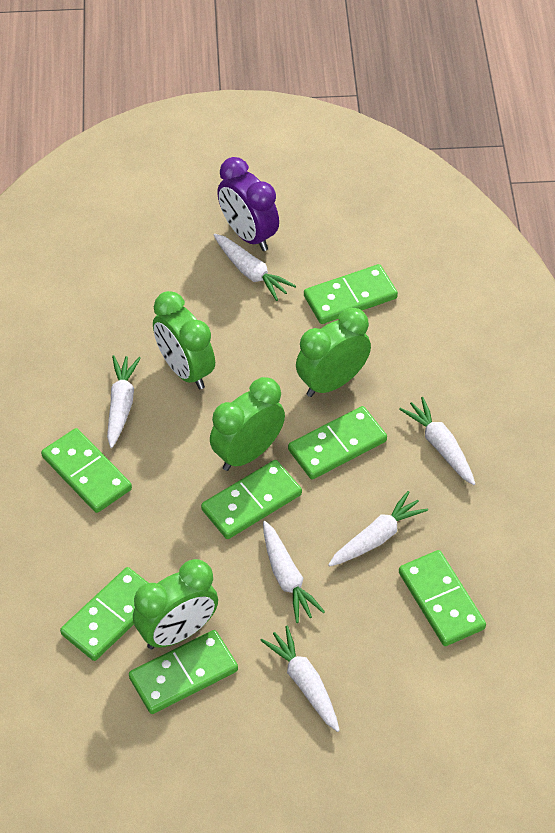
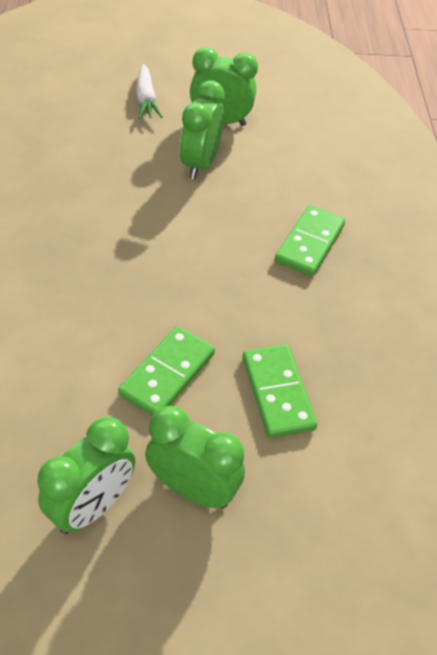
green domino: [41,428,132,513] [60,567,148,661] [129,630,238,714] [201,460,302,539] [288,406,387,479] [304,264,398,324] [399,550,486,646] = 7 -> [118,326,215,416] [242,345,317,438] [275,205,345,276] = 3
purple clock: [217,157,279,251] = 1 -> none = 0
white carrot: [107,355,141,448] [214,234,296,301] [260,626,340,732] [263,521,325,623] [328,491,428,567] [399,397,475,485] = 6 -> [136,64,162,119] = 1

